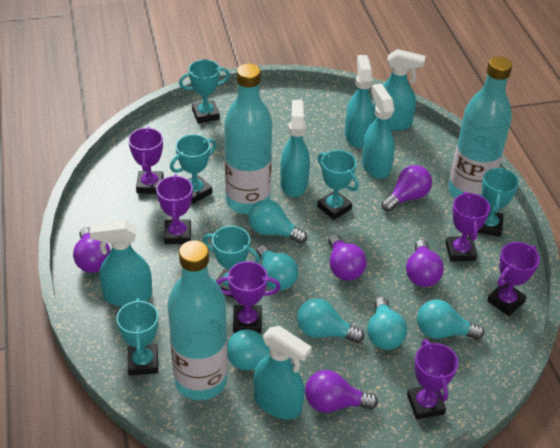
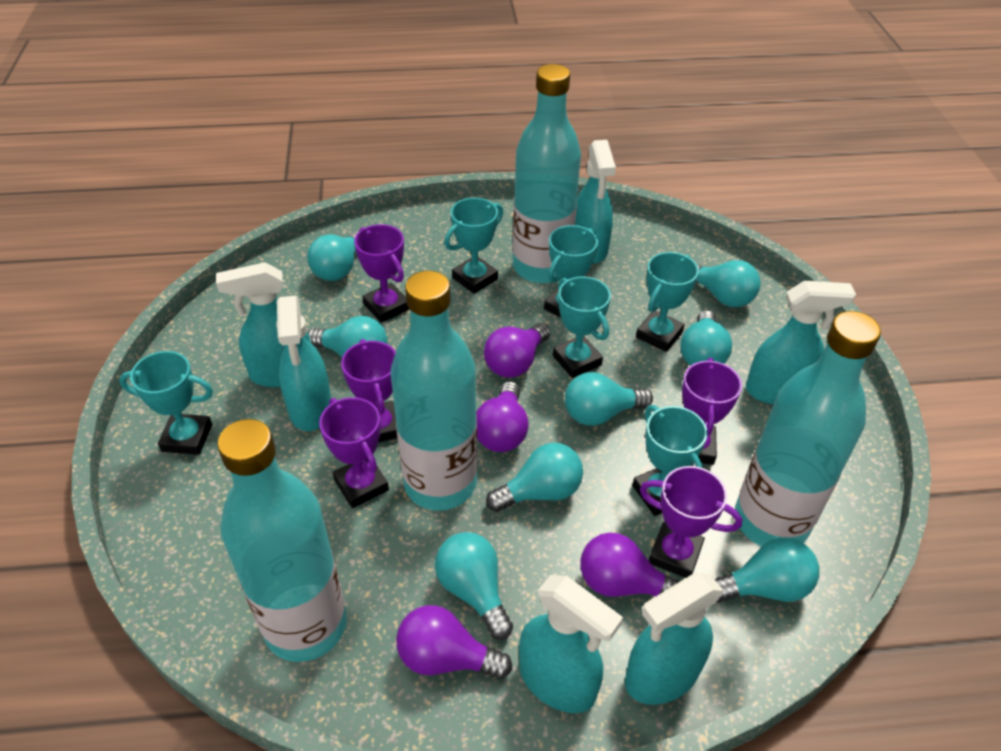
purple light bulb: [73,227,111,273] [305,370,378,413] [328,234,367,281] [381,165,432,212] [406,240,444,287] = 5 -> [396,605,512,679] [476,381,529,452] [484,323,550,378] [581,533,679,597] = 4
purple trophy: [128,127,164,194] [156,174,193,244] [216,261,281,333] [407,340,458,419] [446,191,490,261] [487,242,540,316] = 6 -> [319,397,389,508] [341,339,397,443] [354,224,409,323] [640,466,742,578] [682,358,742,465] = 5
turquoise bottle: [167,240,228,400] [224,64,272,214] [448,56,512,198] = 3 -> [217,419,347,662] [391,271,477,510] [513,64,581,283] [735,311,881,546] = 4
turquoise light bulb: [227,329,294,370] [248,200,307,244] [257,244,298,291] [297,298,364,343] [367,297,407,350] [417,299,484,339] = 6 -> [307,231,358,281] [308,316,388,357] [435,532,513,640] [486,443,583,512] [565,372,653,426] [680,310,732,366] [696,260,761,307] [715,537,819,603] = 8

